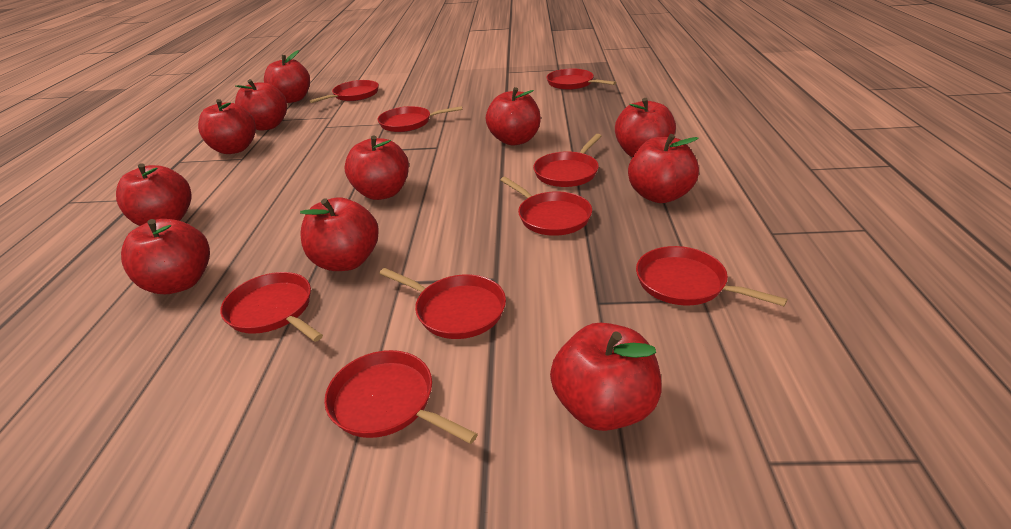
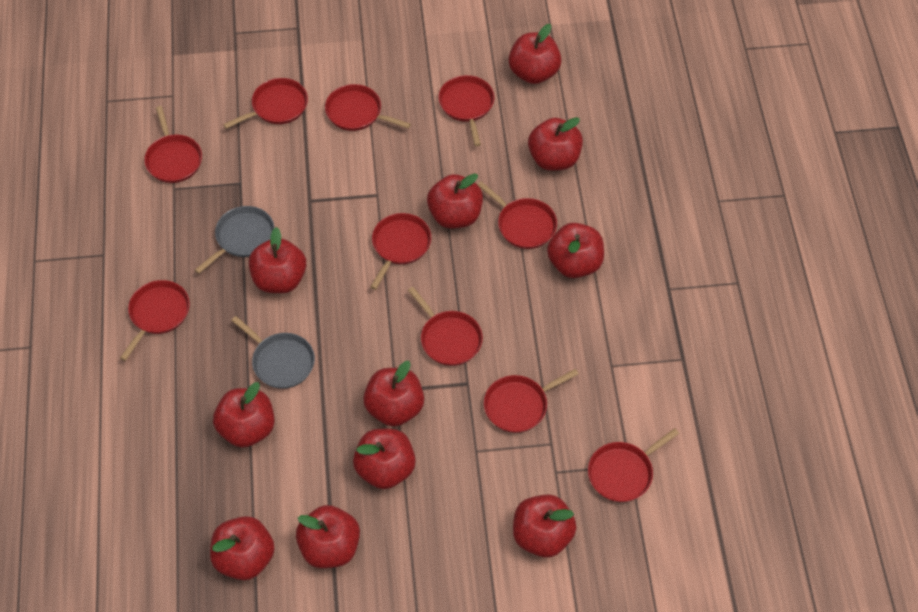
grey pan: none = 0 -> [195,206,274,274] [231,316,315,389] = 2
red pan: [220,272,323,342] [309,80,379,103] [324,350,478,444] [378,106,462,132] [379,268,506,339] [500,177,592,236] [533,134,601,187] [546,69,616,90] [636,246,787,306] = 9 -> [120,280,190,361] [144,106,202,183] [223,78,308,129] [325,84,411,131] [370,213,431,290] [408,287,483,366] [438,75,495,146] [477,181,557,249] [484,369,579,433] [588,428,679,502] = 10

